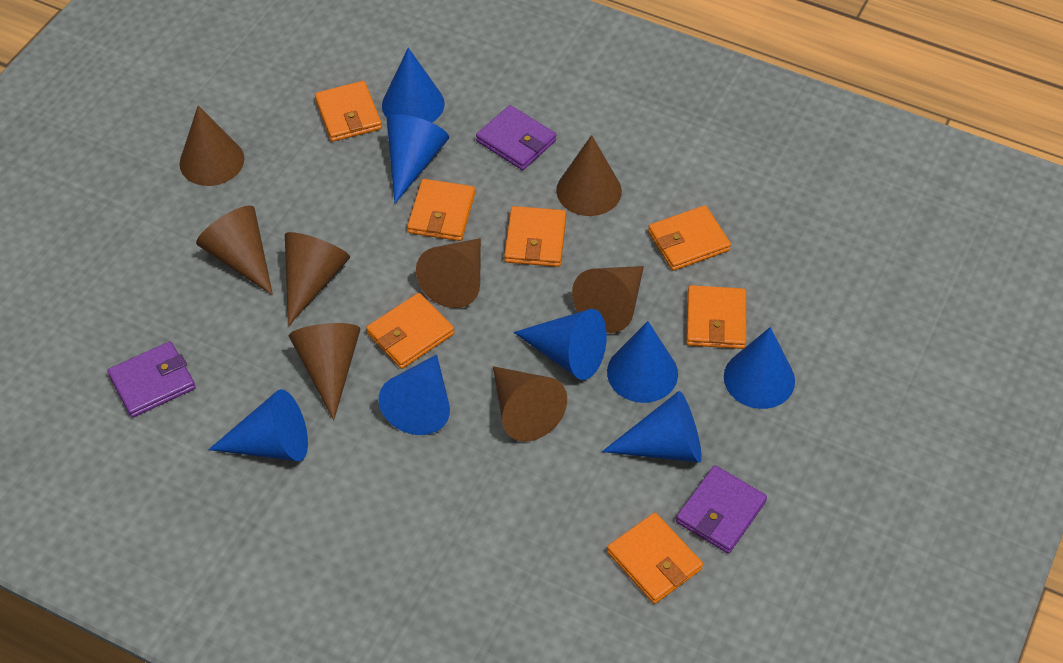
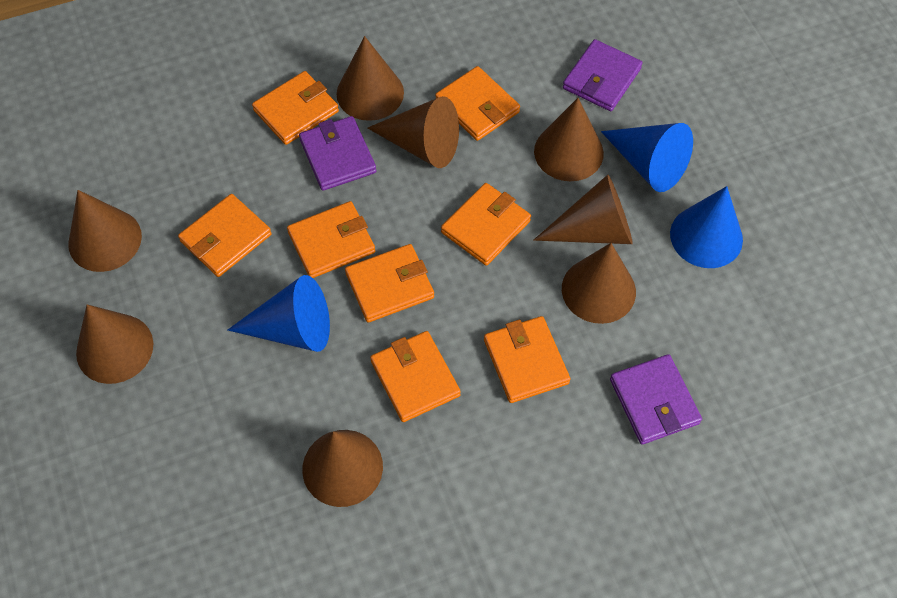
blue cone: [208,389,308,461] [379,354,450,435] [382,48,445,123] [387,114,449,204] [513,309,607,380] [602,391,702,463] [607,321,678,403] [724,327,795,409] = 8 -> [228,275,330,352] [601,123,693,192] [670,186,743,268] = 3
orange wallet: [315,81,382,142] [366,293,455,369] [407,179,475,241] [504,206,566,267] [607,512,703,604] [648,205,731,271] [686,285,746,349] = 7 -> [178,194,272,277] [252,71,339,145] [287,201,375,278] [345,244,434,323] [370,331,461,422] [435,66,520,141] [441,183,531,266] [484,316,570,403] = 8

